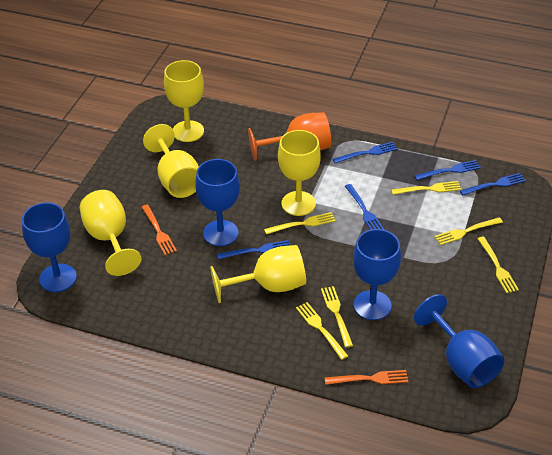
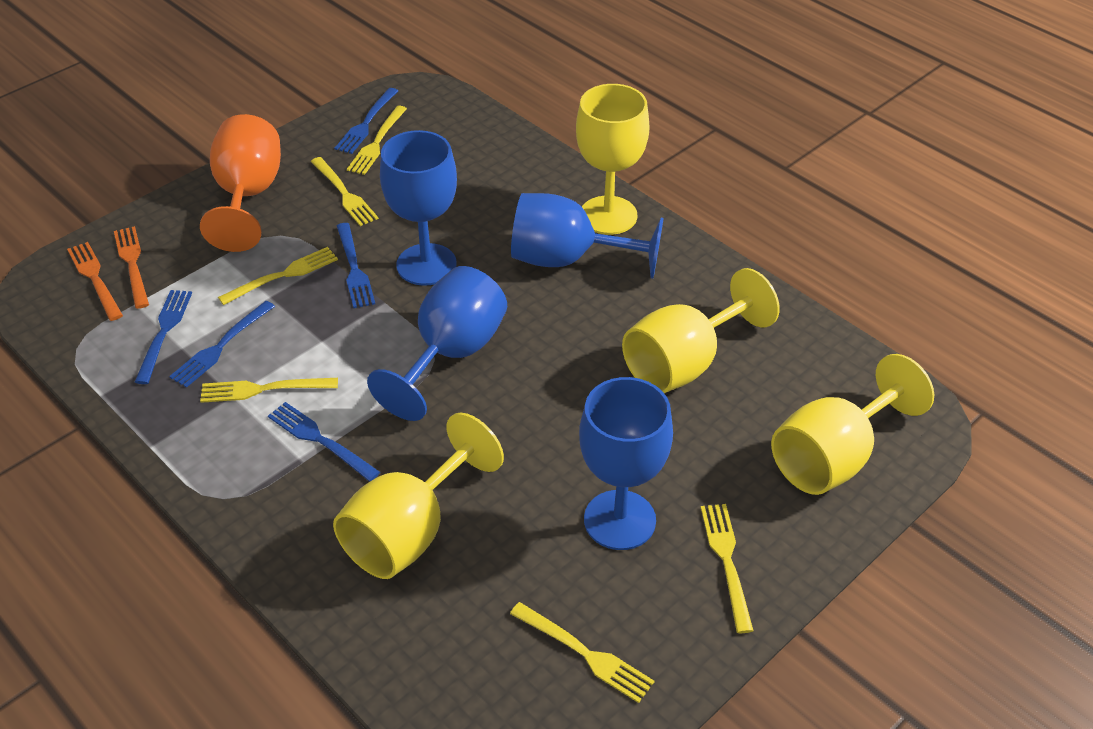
yellow goblet: [79,190,141,276] [143,124,199,198] [164,60,204,142] [210,245,306,303] [278,130,321,216] = 5 -> [333,412,504,579] [576,84,650,235] [622,268,780,393] [771,354,934,495] = 4

